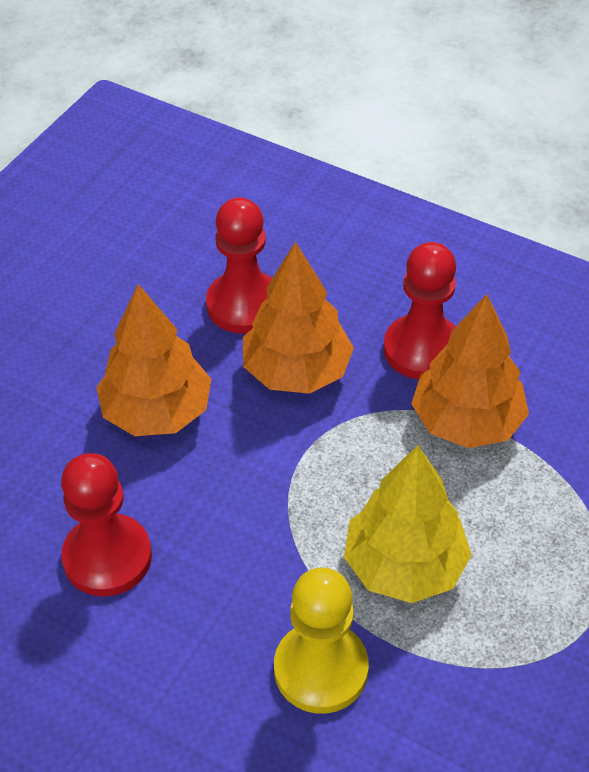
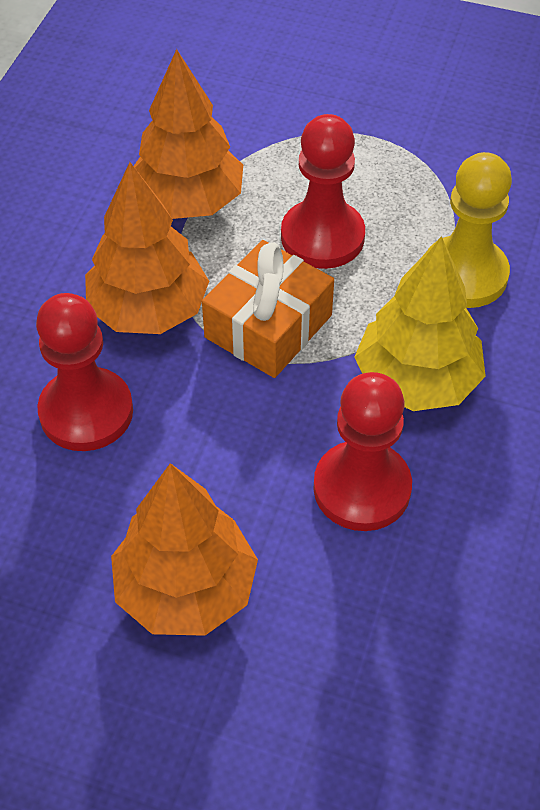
orange gift: none = 0 -> [202,240,334,378] = 1

